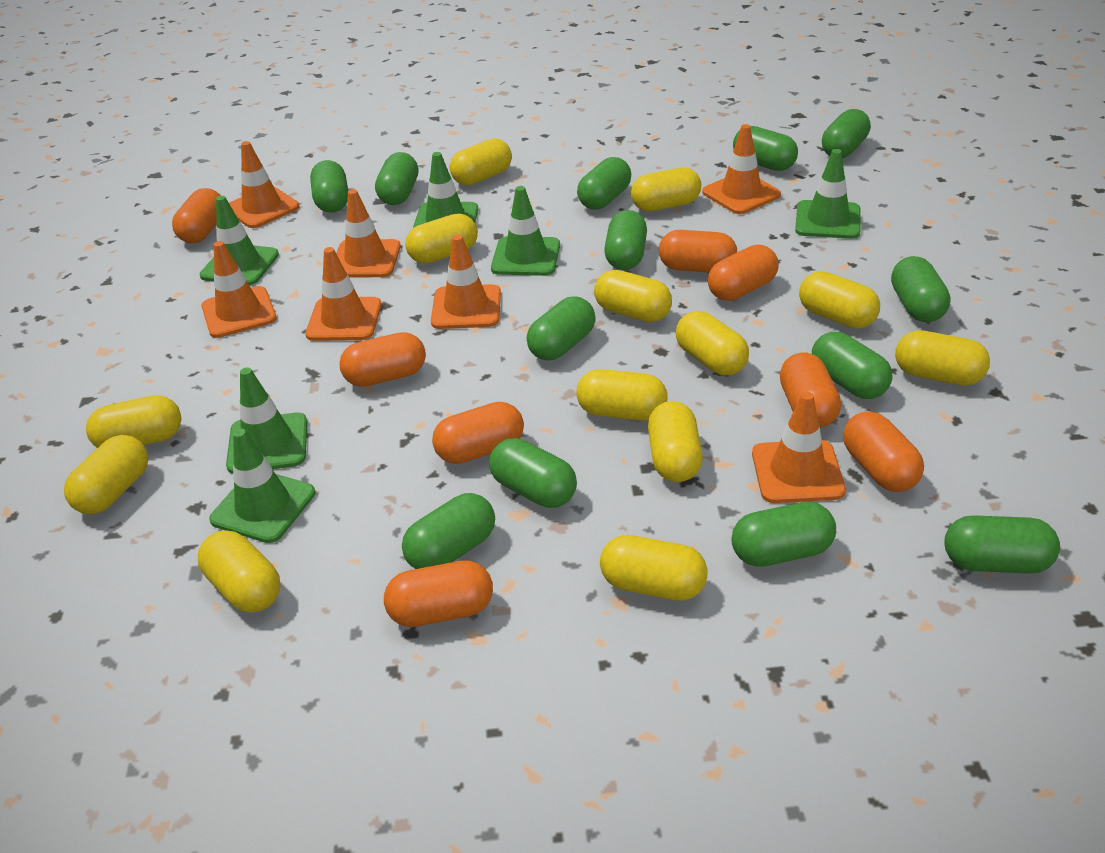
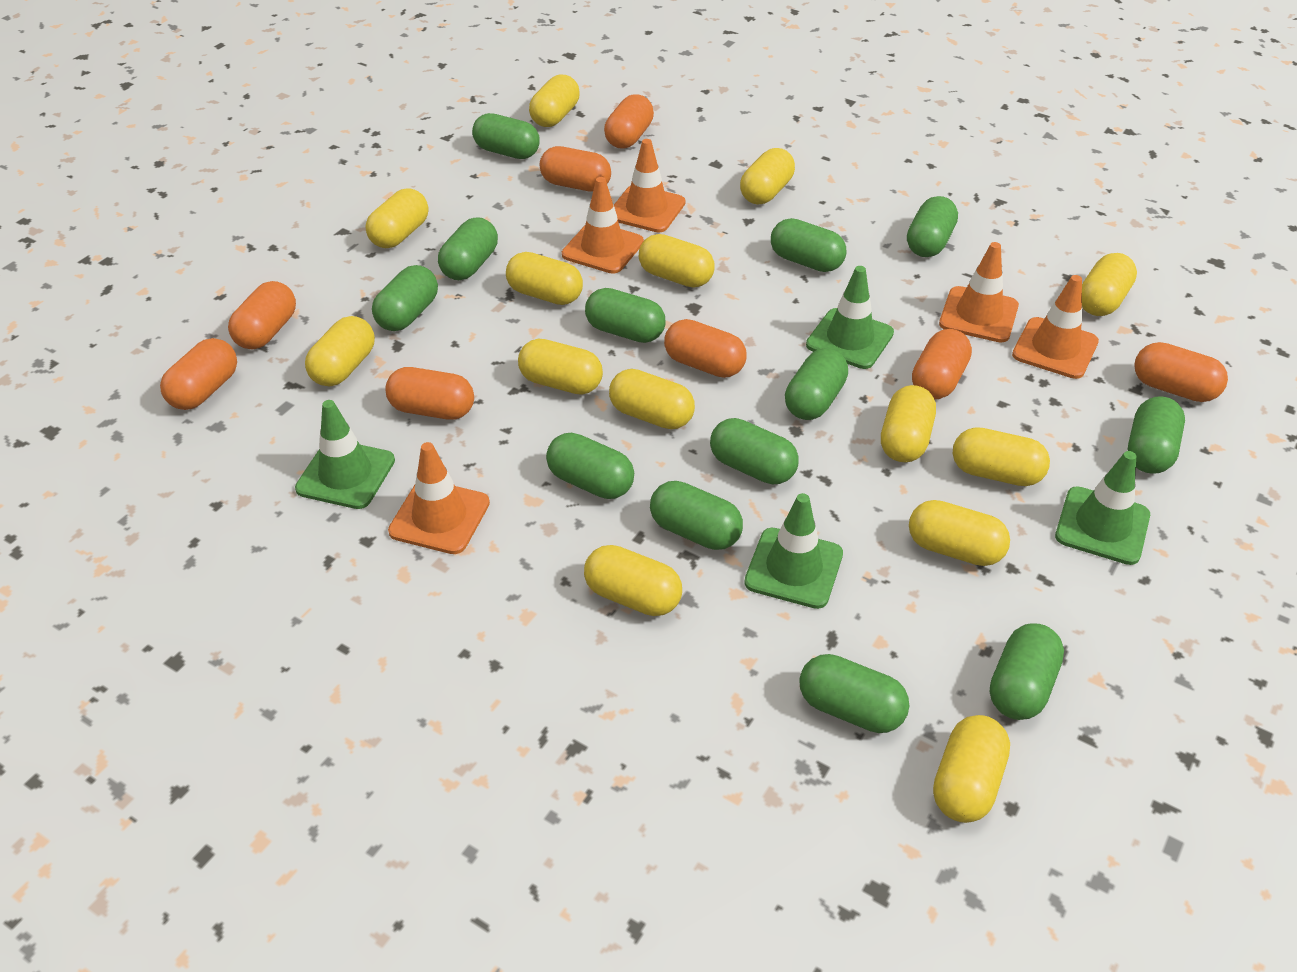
green traffic cone: [200,196,279,285] [209,429,315,543] [226,367,307,474] [413,152,479,228] [491,186,560,276] [795,149,860,239] = 6 -> [295,400,395,509] [744,493,843,609] [806,266,894,369] [1055,451,1150,565] = 4
orange traffic cone: [201,241,277,338] [229,141,300,228] [305,247,382,341] [336,189,401,278] [431,235,501,329] [702,124,781,214] [752,392,846,503] = 7 -> [388,442,490,554] [562,177,644,274] [614,139,685,232] [939,242,1019,343] [1012,275,1099,379] = 5
yellow capsule: [64,435,149,514] [86,395,181,448] [198,530,281,613] [405,214,477,264] [450,138,512,186] [576,369,667,421] [594,270,672,322] [600,535,708,601] [631,167,701,211] [648,401,703,482] [676,311,749,375] [799,271,880,329] [895,330,990,385] = 13 -> [305,316,375,386] [366,188,428,248] [506,252,583,305] [518,339,603,395] [529,75,580,127] [584,545,682,616] [609,369,695,429] [639,234,714,288] [740,148,795,204] [881,385,936,462] [909,500,1010,566] [933,715,1010,823] [953,427,1050,486] [1082,253,1137,316] = 14

